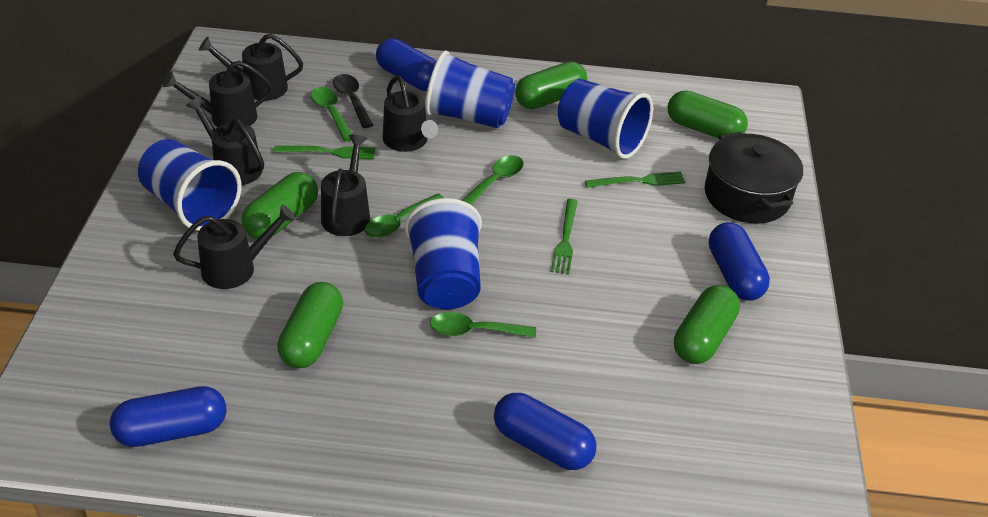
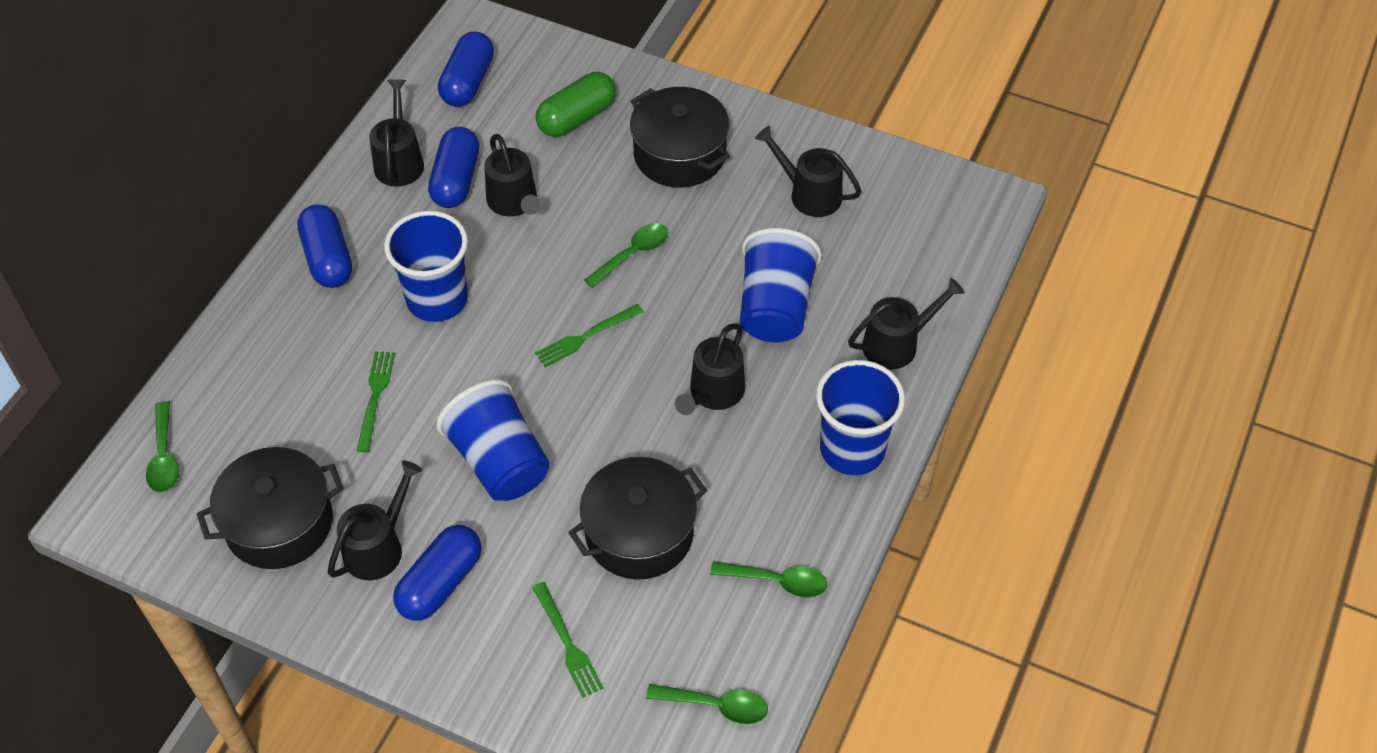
black pot: [705,132,803,223] = 1 -> [197,447,343,569] [568,457,707,580] [630,87,730,188] = 3
black spoon: [333,74,373,128] = 1 -> none = 0
green capsule: [242,172,318,239] [277,282,343,368] [515,61,587,109] [668,90,748,138] [674,285,740,364] = 5 -> [536,72,616,137] = 1

